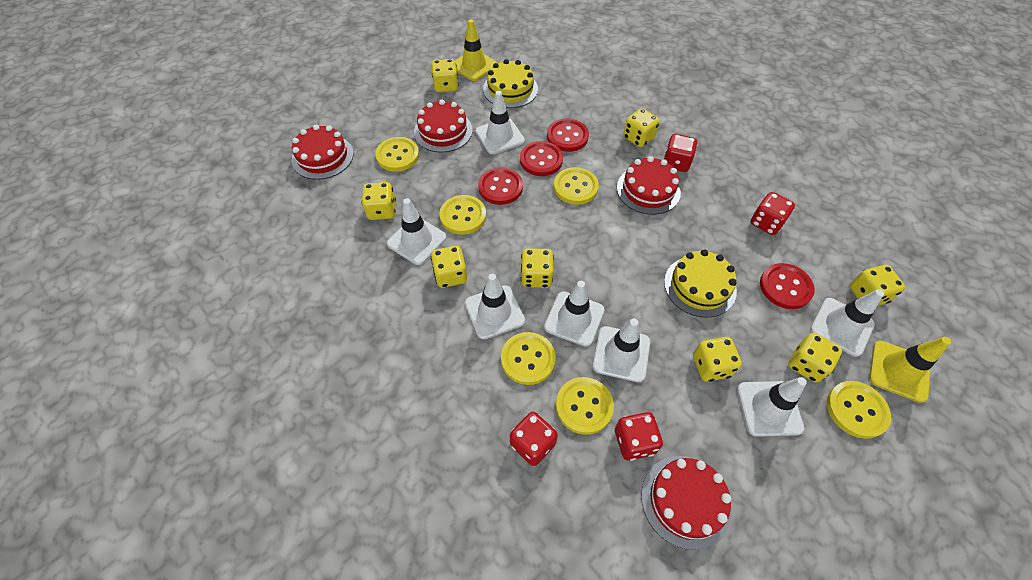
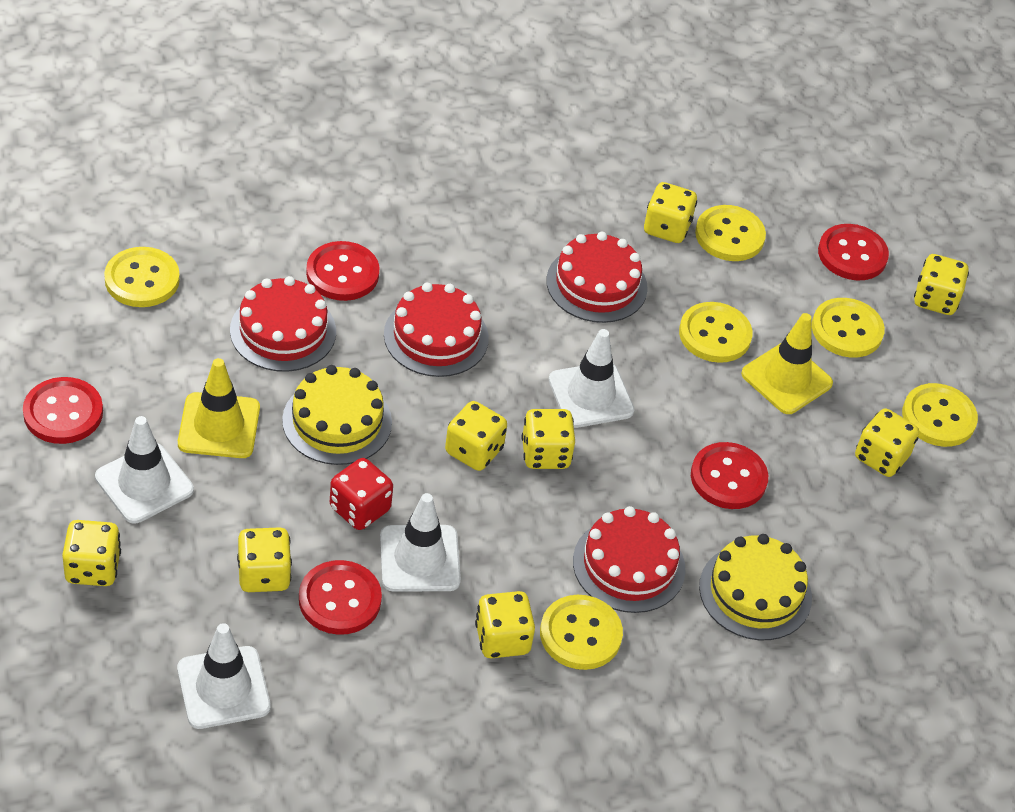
red button: [478,167,523,205] [520,141,563,176] [547,118,589,152] [760,263,815,309] = 4 -> [23,377,103,444] [299,560,382,635] [306,241,379,301] [691,442,768,509] [818,224,889,281] = 5
red dice: [510,412,558,466] [615,412,663,461] [664,134,698,172] [751,192,795,235] = 4 -> [330,458,393,530] = 1
white traffic cone: [387,198,447,265] [465,274,525,339] [475,91,525,154] [544,281,605,347] [593,318,650,382] [737,377,807,437] [810,289,884,357] = 7 -> [95,416,194,523] [177,623,271,729] [380,493,461,592] [549,329,635,428] = 4

